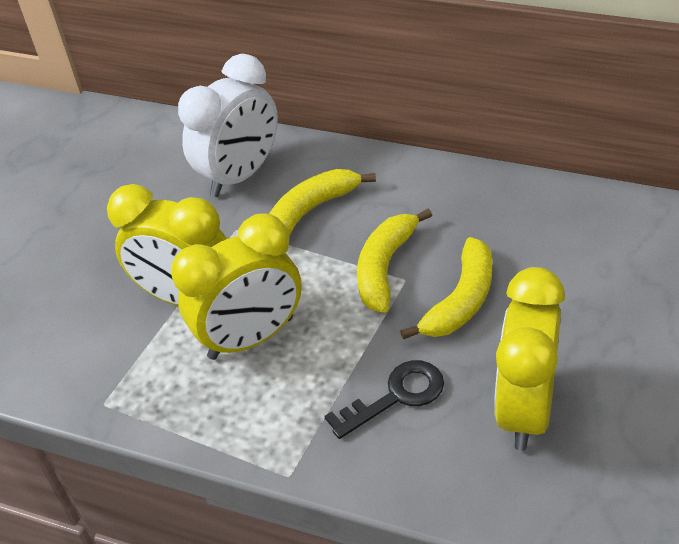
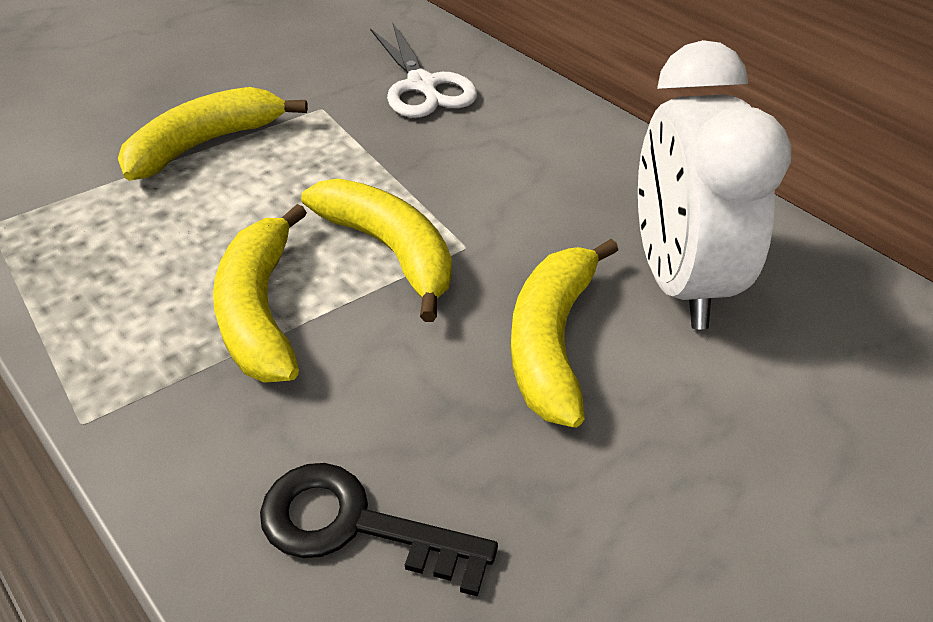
white scissors: none = 0 -> [370,22,477,118] = 1
yellow banana: [269,169,376,237] [357,208,432,313] [400,237,492,339] = 3 -> [118,87,308,181] [213,204,307,383] [301,178,452,322] [511,239,618,427] = 4
yellow clock: [107,184,227,306] [171,214,302,360] [494,267,565,451] = 3 -> none = 0

